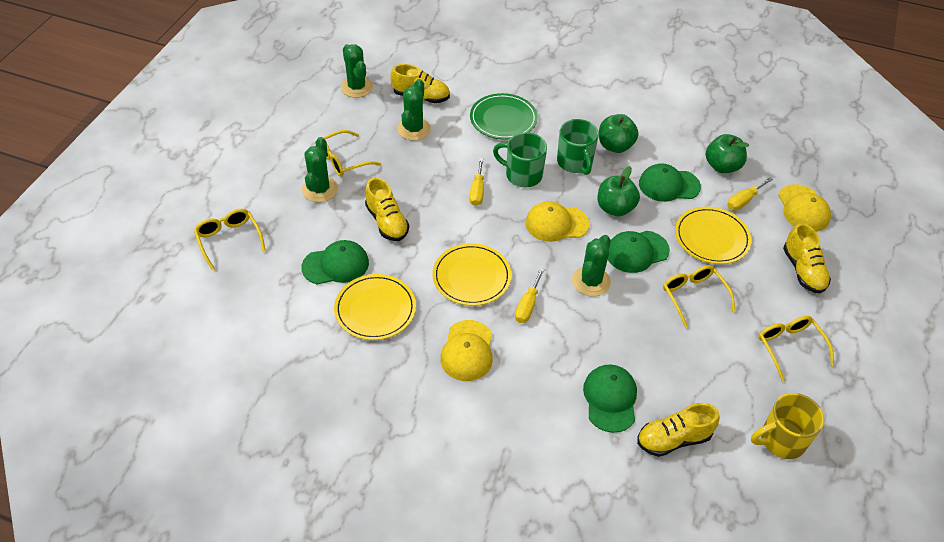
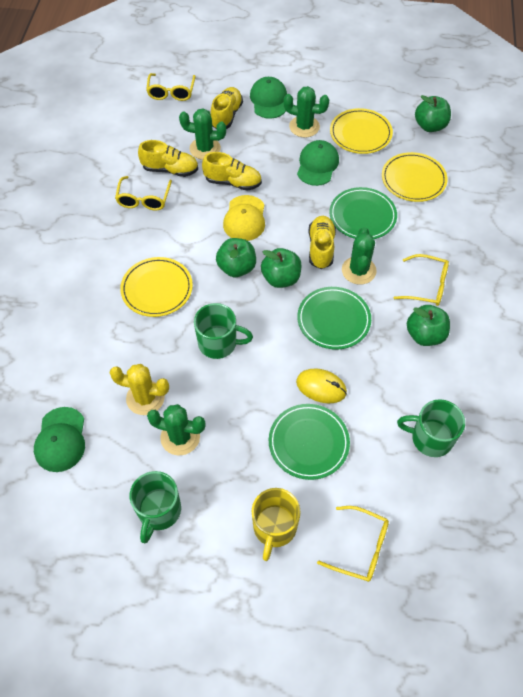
green apple: [598,166,640,216] [599,114,639,153] [706,134,749,173] = 3 -> [216,238,256,277] [261,248,301,288] [407,305,450,346] [415,95,451,132] = 4
green cap: [302,240,369,285] [583,365,637,433] [608,231,670,273] [639,163,701,202] = 4 -> [34,407,85,472] [250,77,287,119] [297,140,339,186] = 3
green mug: [493,133,547,187] [557,119,599,175] = 2 -> [130,471,181,543] [194,303,253,359] [397,399,465,457] = 3
green plate: [470,93,538,140] = 1 -> [269,404,350,480] [297,287,371,350] [329,187,397,239] = 3
yellow cactus: none = 0 -> [109,364,169,415] = 1
yellow cap: [440,320,493,381] [525,201,590,242] [778,184,831,232] = 3 -> [223,195,265,241] = 1
yellow mouse: none = 0 -> [296,368,347,403] = 1
yellow screwdriver: [469,158,484,206] [515,268,545,323] [727,177,773,211] = 3 -> none = 0

